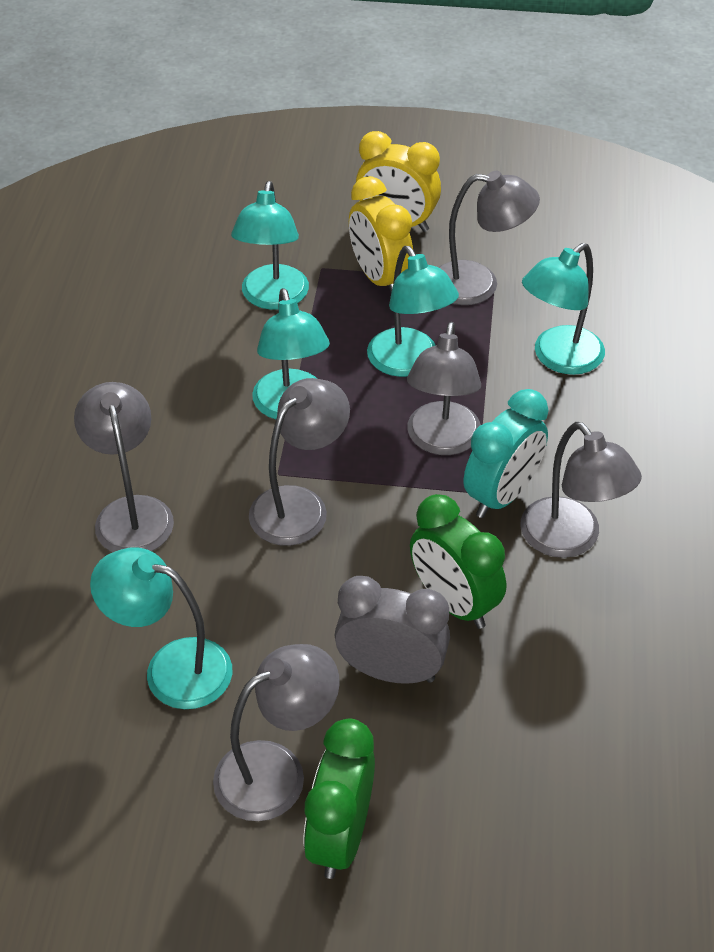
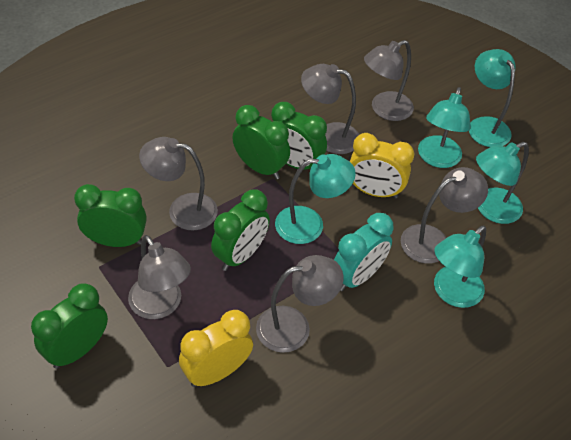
green clock: [303,718,375,879] [410,494,506,629] = 2 -> [31,283,108,369] [74,184,147,247] [211,189,270,271] [232,105,290,179] [271,102,327,170] = 5
grey clock: [335,576,450,684] = 1 -> none = 0

